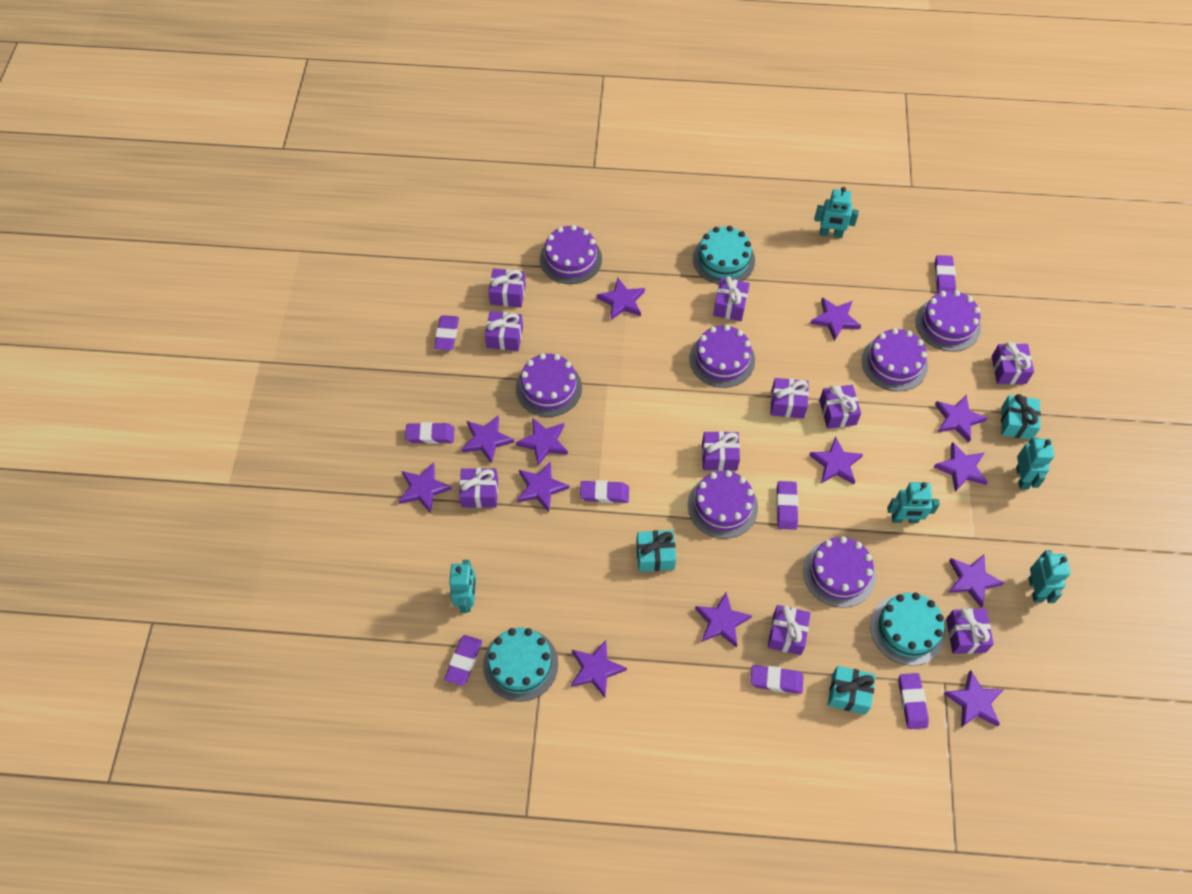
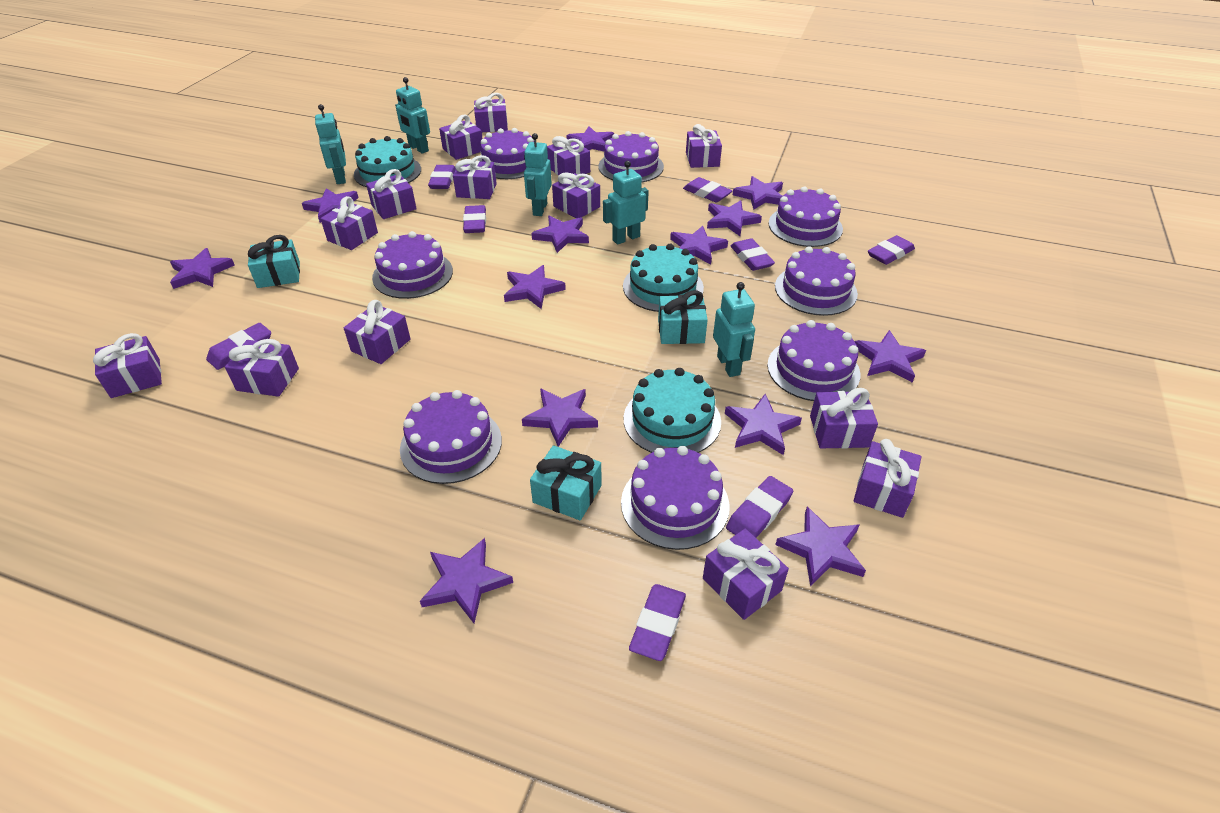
purple cake: [516,353,582,417] [540,225,602,284] [688,470,758,539] [690,325,755,388] [803,536,876,608] [861,328,928,391] [916,290,981,352] = 7 -> [372,231,453,299] [400,390,502,484] [478,128,534,179] [598,131,664,182] [621,446,730,550] [767,320,860,401] [769,187,843,247] [775,246,858,316] = 8
purple gift: [459,468,498,508] [485,311,523,351] [488,268,526,307] [702,431,740,471] [713,276,750,321] [768,605,811,655] [770,378,809,419] [819,385,861,429] [946,608,994,654] [992,342,1034,384] = 10 -> [93,333,162,398] [225,339,299,397] [320,196,378,250] [344,300,410,364] [366,169,417,219] [439,114,483,160] [453,155,497,199] [474,93,508,132] [547,136,590,176] [552,173,600,218] [686,124,722,168] [703,529,789,620] [810,388,878,449] [853,439,921,518] = 14

